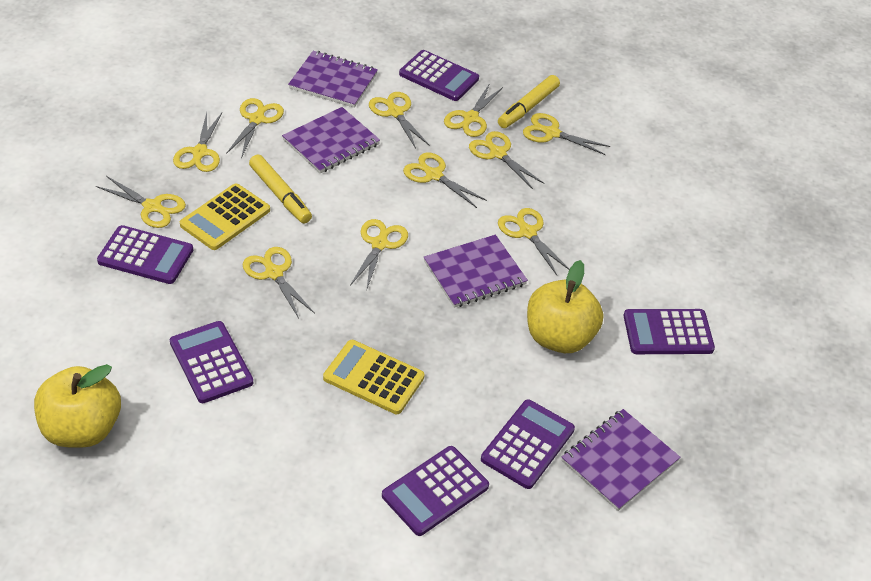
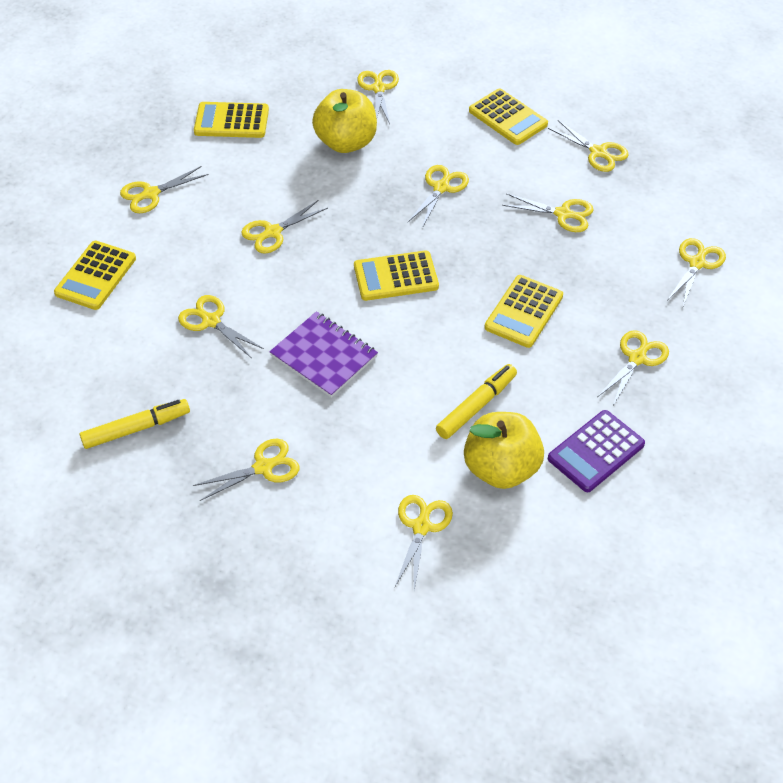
purple calculator: [97,225,193,284] [170,321,253,403] [382,446,489,536] [399,50,479,101] [481,399,575,489] [624,309,715,354] = 6 -> [548,410,645,492] = 1
purple notebook: [282,107,380,173] [288,51,378,108] [424,235,528,308] [561,409,681,511] = 4 -> [269,311,378,398] = 1
yellow calculator: [180,184,270,250] [323,340,425,414] = 2 -> [54,241,136,310] [194,102,269,138] [354,250,439,301] [469,88,548,145] [484,275,563,348] = 5

